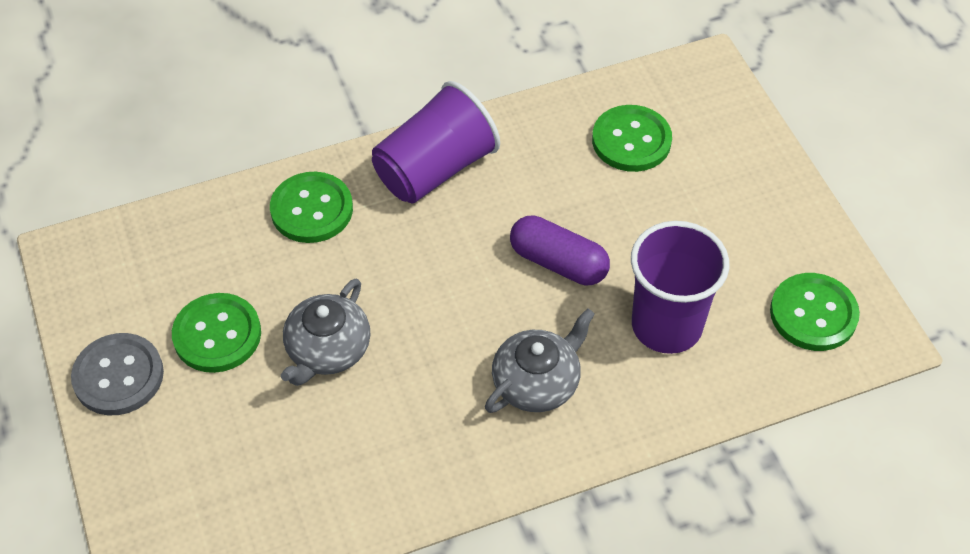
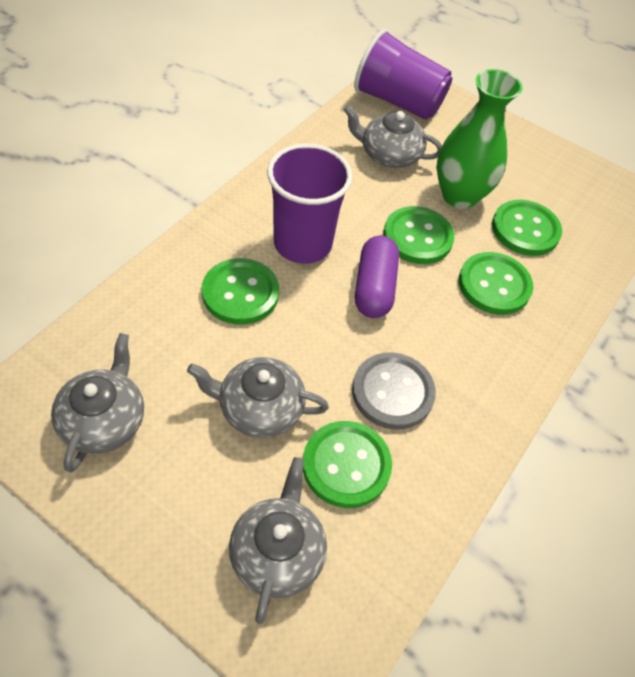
green button: [172,293,261,373] [270,172,353,243] [592,105,672,172] [770,273,860,351] = 4 -> [202,258,279,325] [303,421,392,508] [383,206,455,264] [459,252,533,315] [492,200,562,256] = 5
green vase: none = 0 -> [436,69,522,209] = 1
grey teapot: [281,278,370,386] [485,308,595,413] = 2 -> [51,333,144,472] [187,357,329,438] [229,457,327,624] [343,105,442,168] = 4

